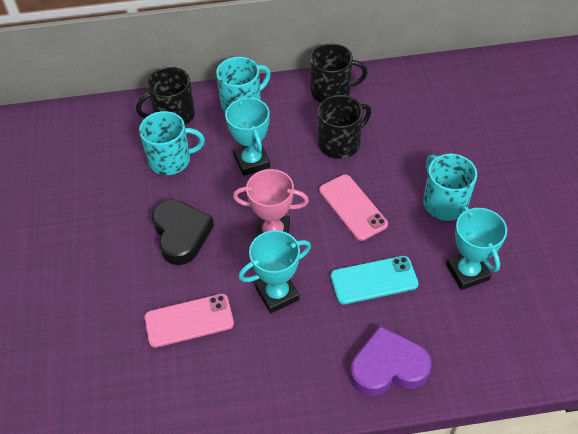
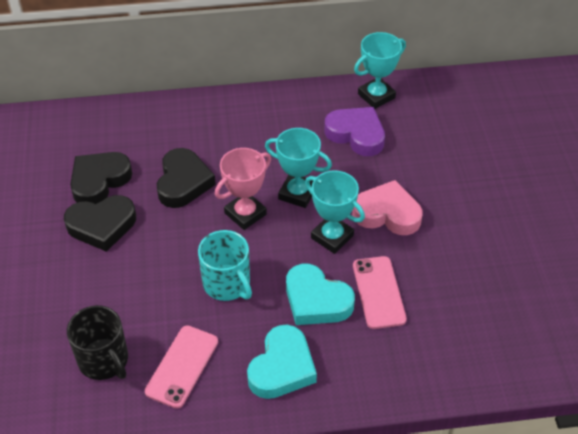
black heart: [152,200,214,265] = 1 -> [64,195,136,252] [70,152,132,204] [157,148,216,208] = 3
black mug: [136,67,195,126] [310,43,368,103] [318,95,371,159] = 3 -> [67,305,128,380] = 1
pink heart: none = 0 -> [352,180,423,235] = 1
turquoise heart: none = 0 -> [247,325,317,399] [286,264,355,325] = 2
turquoise mug: [139,111,205,175] [216,57,271,112] [423,154,477,221] = 3 -> [198,230,252,301] = 1
turquoise phone: [331,256,419,304] = 1 -> none = 0

